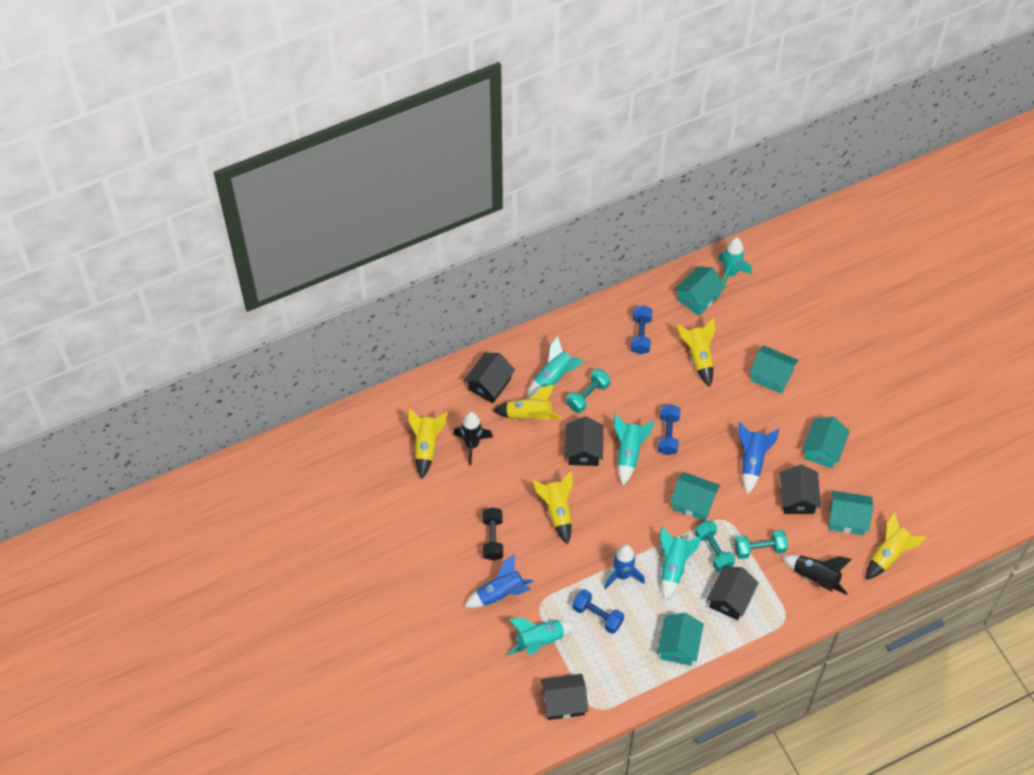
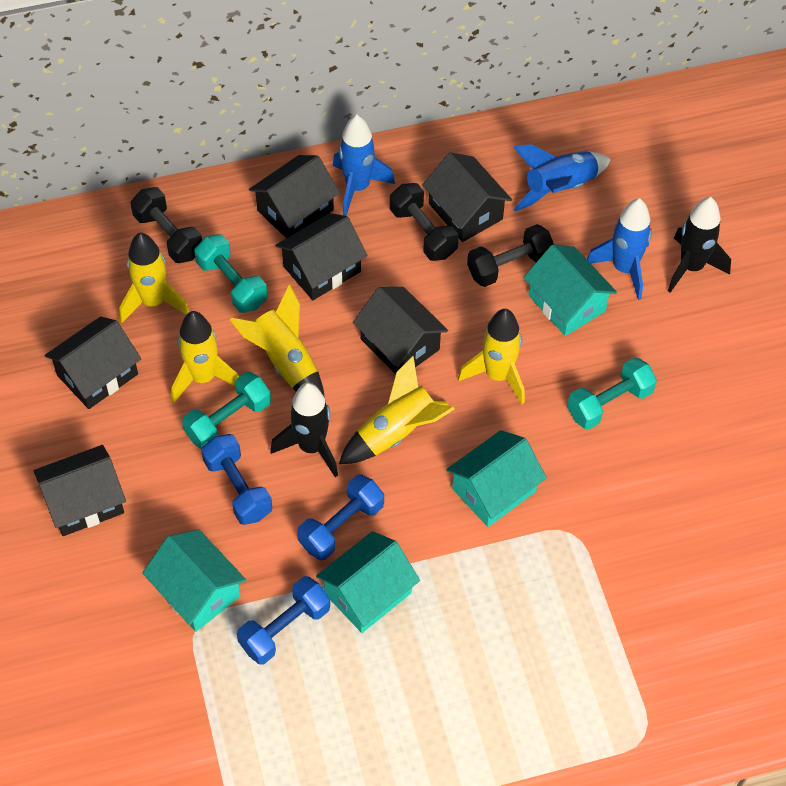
black dumbbell: [482,507,503,560] = 1 -> [131,187,202,263] [390,183,459,261] [467,224,554,287] = 3
black house: [464,353,515,403] [541,674,588,720] [565,416,604,466] [706,566,759,620] [780,464,821,514] = 5 -> [34,445,126,536] [45,316,141,409] [249,155,340,238] [275,213,368,300] [353,287,448,374] [422,153,512,242] = 6
turquoise house: [657,613,704,666] [670,472,720,521] [674,266,726,316] [749,346,799,394] [802,417,850,468] [829,491,873,535] = 6 -> [142,529,246,632] [316,531,420,633] [446,430,547,527] [523,245,617,336] = 4
turquoise rocket: [508,618,576,656] [526,335,585,399] [614,414,654,485] [660,526,702,601] [718,238,752,285] = 5 -> none = 0

